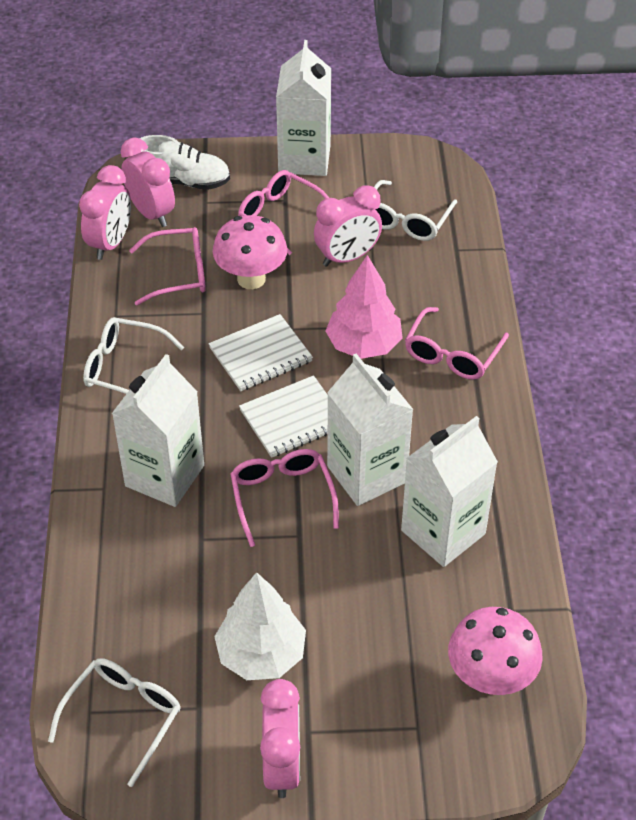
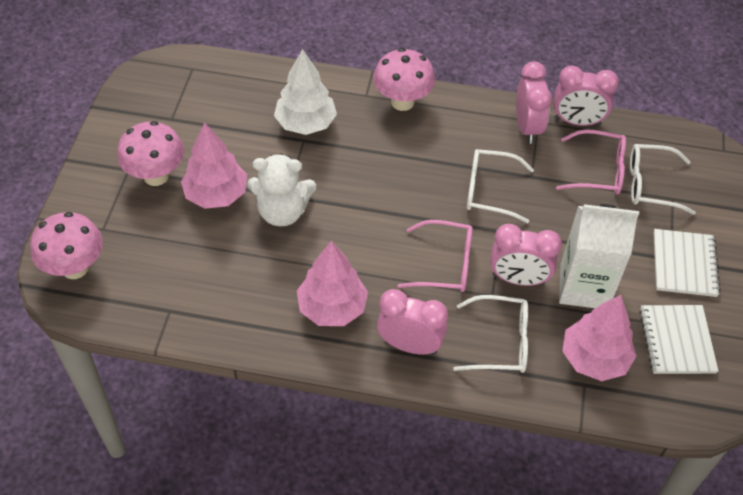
pink glasses: [129,227,206,305] [230,449,339,547] [238,170,329,256] [405,307,509,380] = 4 -> [398,220,473,292] [556,129,626,195] = 2
pink mushroom: [213,215,287,289] [448,607,543,695] = 2 -> [30,212,103,279] [117,121,184,186] [373,48,435,111] = 3
pink tree: [326,255,403,359] = 1 -> [181,122,247,209] [297,241,368,326] [562,295,637,381] = 3
white carton: [112,354,204,507] [276,40,331,176] [327,354,414,506] [401,416,498,567] = 4 -> [559,204,639,308] = 1
white shoe: [140,135,230,190] = 1 -> none = 0
white teddy bear: none = 0 -> [247,154,316,226] = 1

